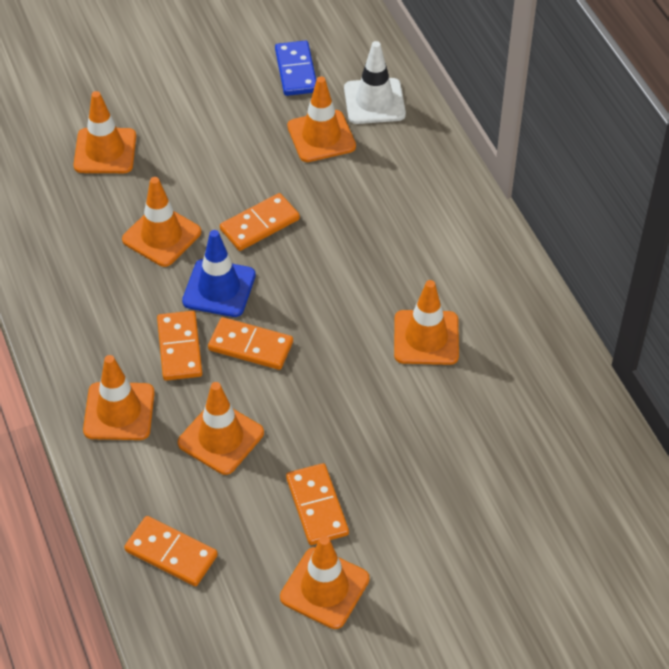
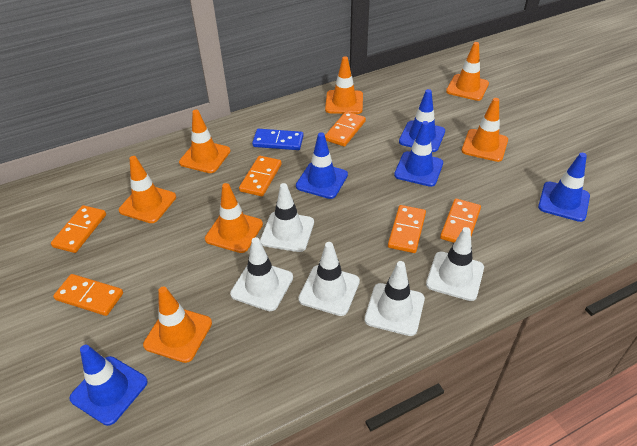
blue traffic cone: [182,230,256,317] = 1 -> [69,345,148,426] [296,132,348,199] [394,121,443,187] [399,89,445,152] [538,153,590,222] = 5
orange domino: [124,516,218,586] [157,311,203,381] [208,317,293,370] [220,193,300,251] [286,463,349,545] = 5 -> [51,205,106,253] [53,274,123,316] [239,156,282,196] [325,111,366,147] [388,205,426,253] [440,199,481,243] = 6
white traffic cone: [344,41,406,124] = 1 -> [230,237,293,311] [260,183,314,252] [298,242,360,316] [365,261,425,336] [426,227,484,301] = 5

